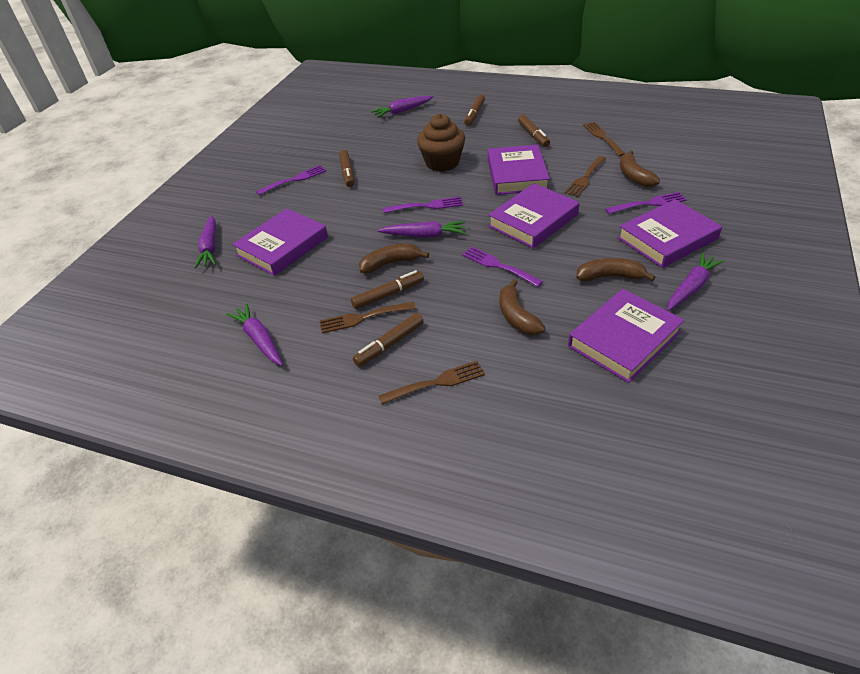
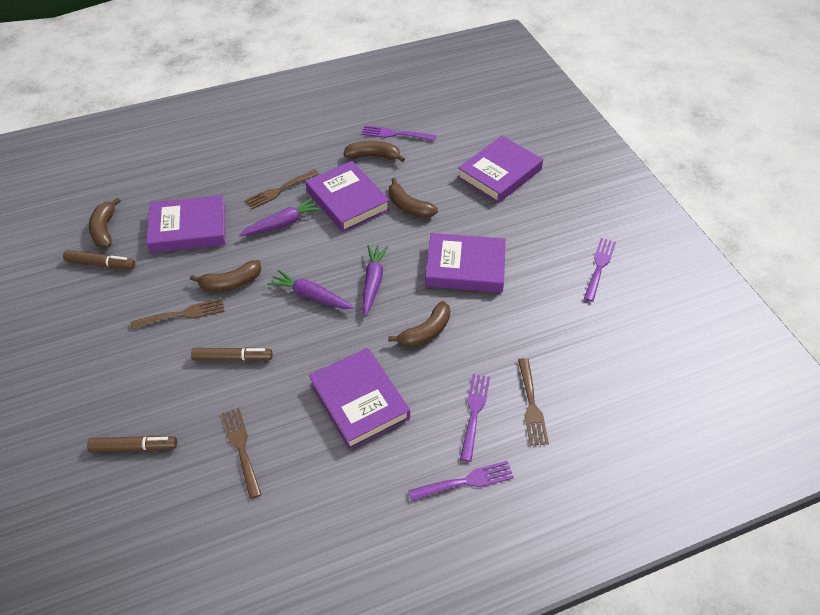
brown banana: [359,244,429,273] [500,279,546,335] [576,258,655,282] [620,150,660,187] = 4 -> [89,197,121,248] [190,260,261,292] [343,141,405,162] [388,301,450,347] [389,178,438,218] = 5
brown cupcake: [417,114,465,172] = 1 -> none = 0
brown marker: [339,150,354,187] [351,270,424,309] [353,313,424,367] [464,94,485,126] [518,115,550,147] = 5 -> [63,250,135,269] [87,435,177,452] [191,347,272,362] = 3
purple carrot: [195,215,216,269] [226,303,283,366] [371,96,434,118] [378,221,466,238] [667,253,724,311] = 5 -> [239,197,322,236] [267,270,355,309] [362,245,388,317] = 3

